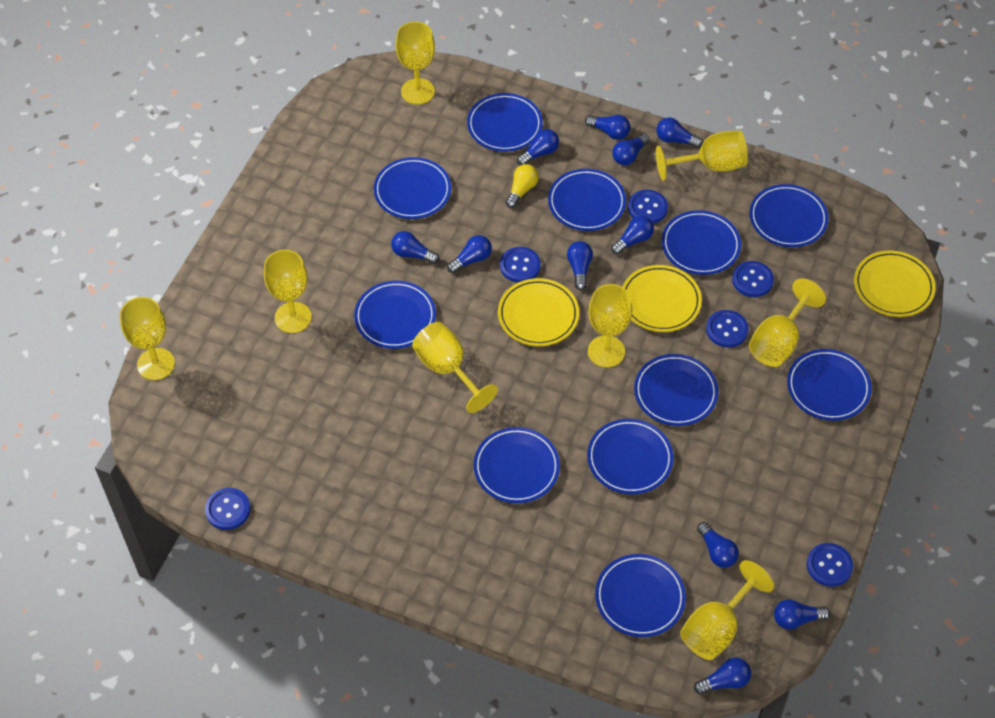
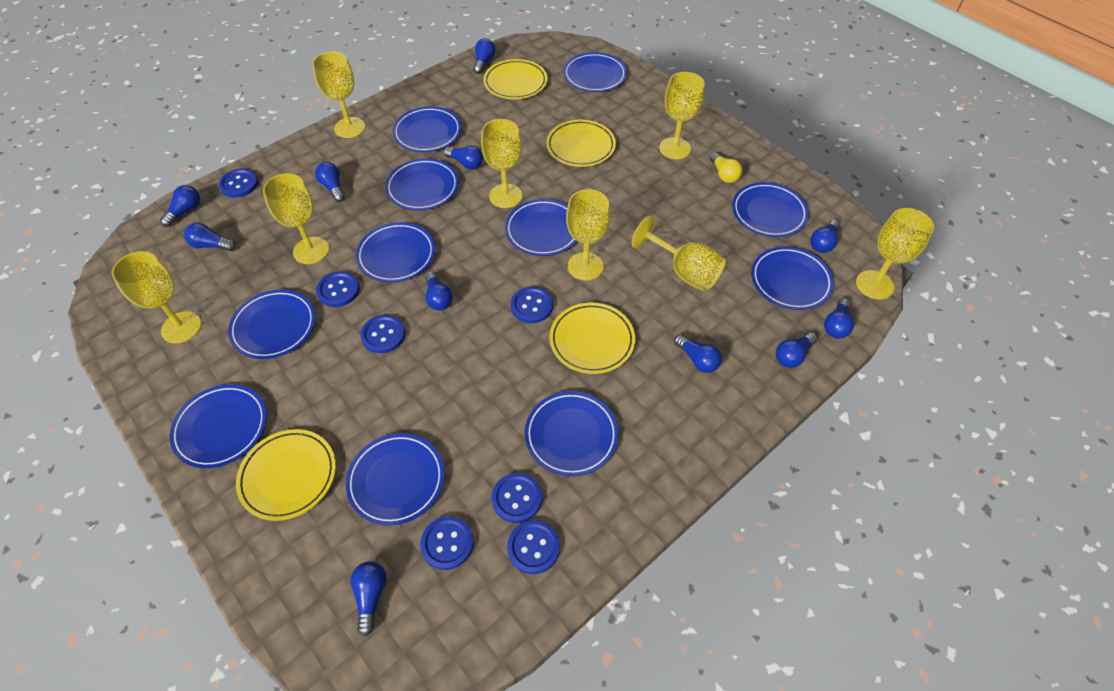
blue button: [205,488,251,530] [500,247,541,283] [628,190,668,224] [706,310,749,347] [732,261,774,297] [807,543,853,587] = 6 -> [219,169,258,198] [316,271,360,307] [360,315,405,353] [420,516,474,570] [492,473,542,523] [507,520,560,574] [511,287,553,323] = 7
yellow plate: [498,278,579,346] [622,265,702,332] [854,251,935,317] = 3 -> [236,429,336,521] [483,59,548,99] [546,120,616,167] [549,302,635,374] = 4

